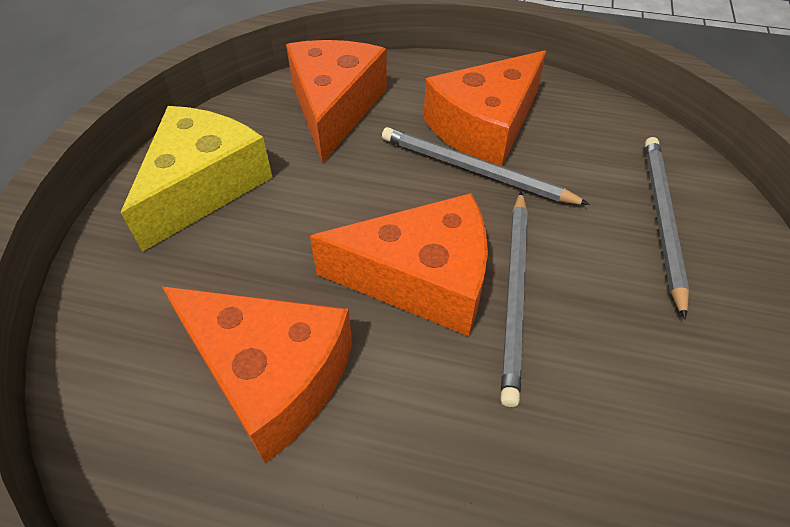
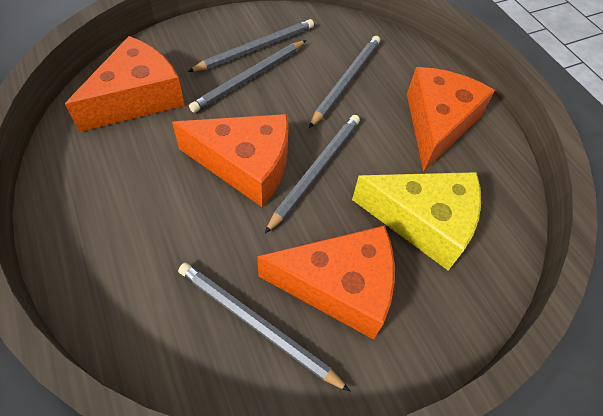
grey pencil: [382,127,590,205] [501,192,528,407] [645,137,689,320] = 3 -> [178,263,351,392] [188,19,314,72] [189,40,306,113] [265,115,360,234] [309,36,380,128] = 5

